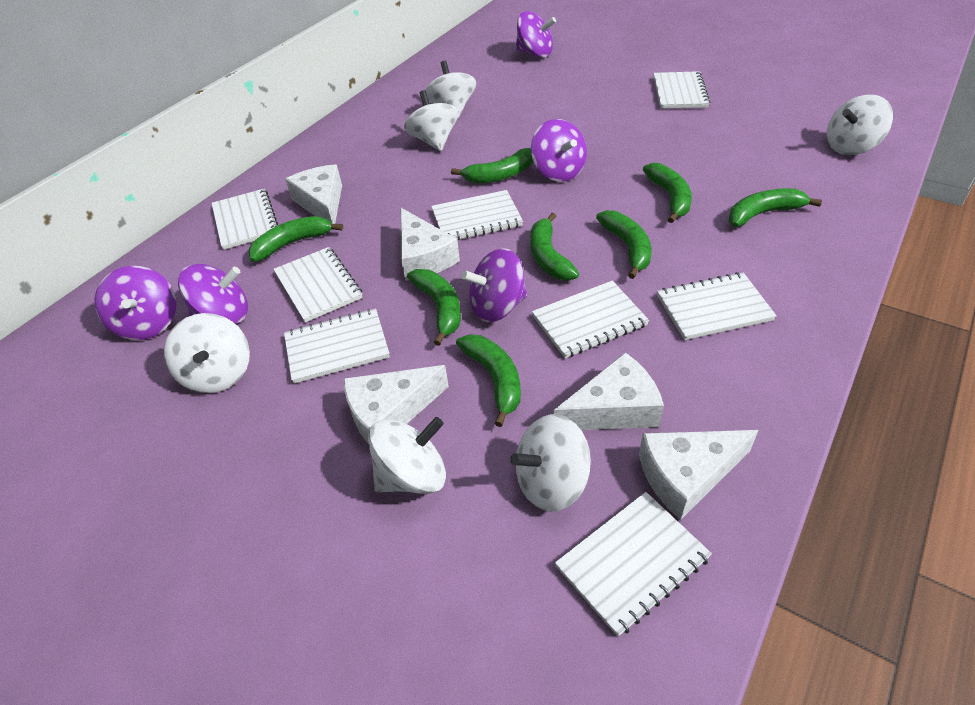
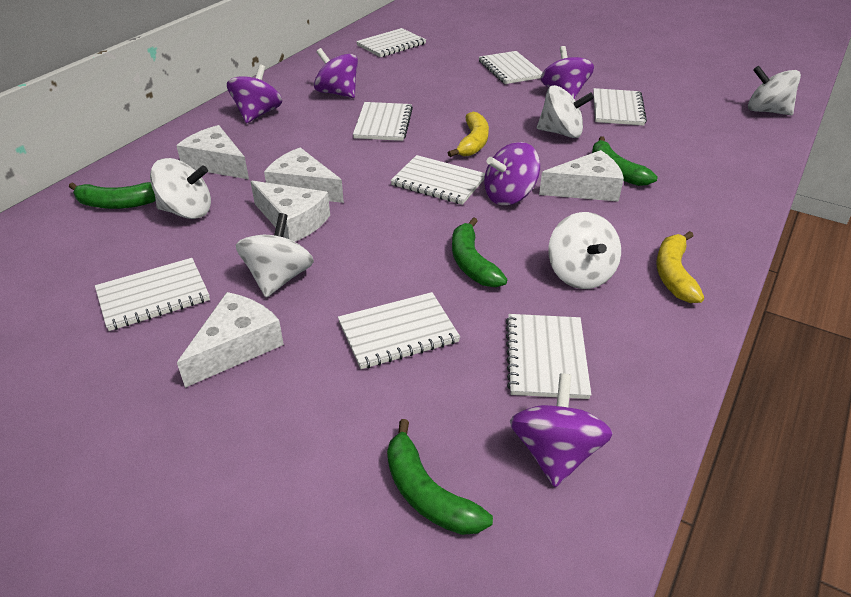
green banana: [248,216,343,262] [407,269,461,346] [451,148,533,183] [456,334,521,427] [530,213,579,281] [596,210,652,279] [643,163,692,223] [729,188,822,227] = 8 -> [69,182,156,209] [387,419,493,535] [452,217,507,287] [592,136,658,186] = 4
white spinning top: [164,313,250,393] [368,417,446,494] [404,90,458,151] [425,61,476,118] [510,414,591,512] [827,94,893,155] = 6 -> [150,158,211,219] [236,213,314,297] [537,85,594,138] [548,212,621,289] [748,66,801,115] = 5
yellow banana: none = 0 -> [448,112,489,157] [656,231,704,303] = 2

